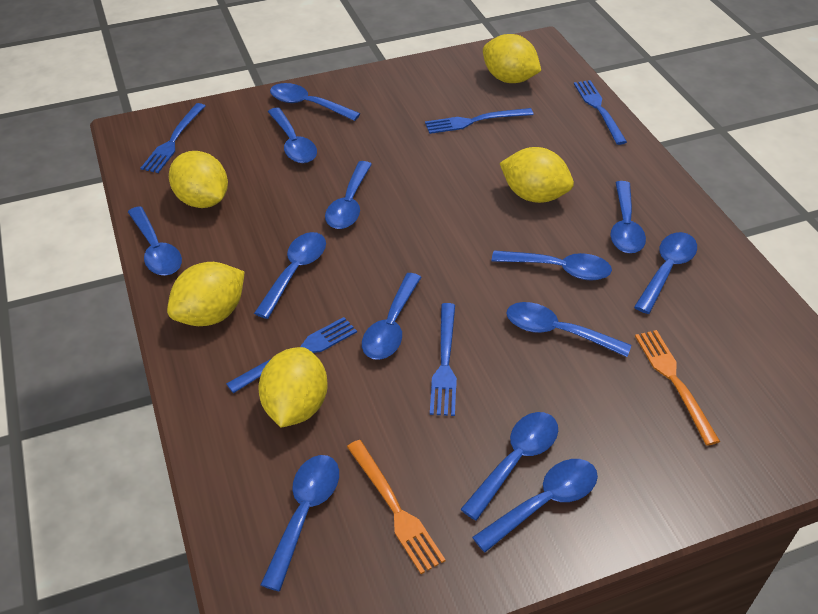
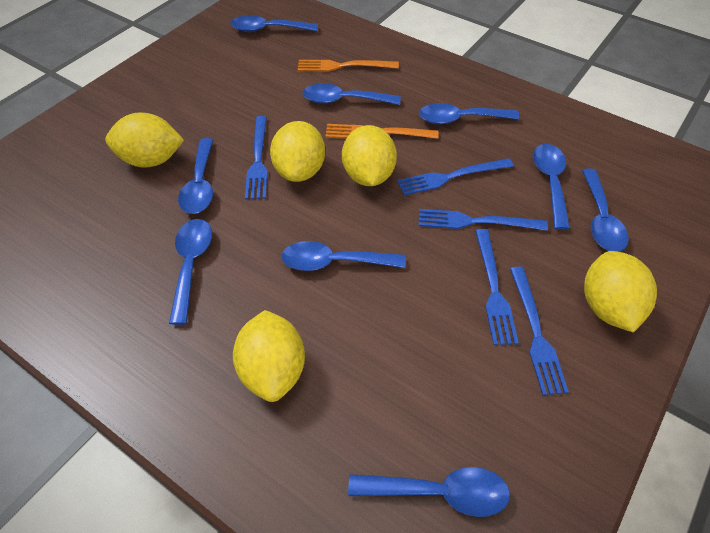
blue spoon: [128,206,182,276] [254,232,326,319] [261,455,339,591] [268,107,317,163] [270,83,361,121] [325,161,372,229] [362,273,421,360] [460,412,558,521] [472,459,598,552] [492,250,612,280] [506,302,631,357] [611,181,646,253] [634,232,697,314] = 13 -> [169,219,212,325] [178,138,213,214] [231,15,318,32] [281,241,406,271] [303,83,401,105] [348,467,510,517] [419,103,520,124] [533,144,570,230] [582,169,629,252] = 9

